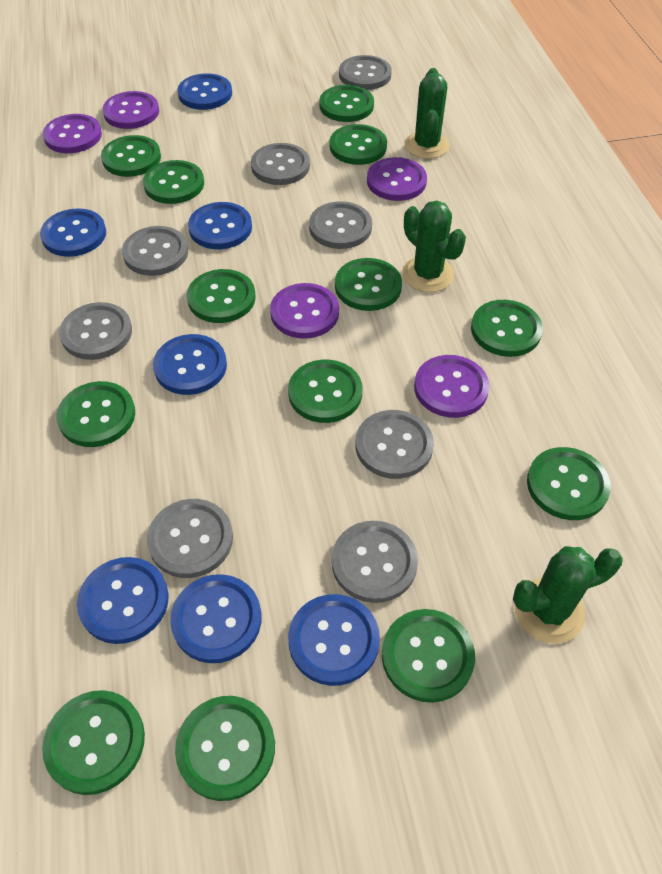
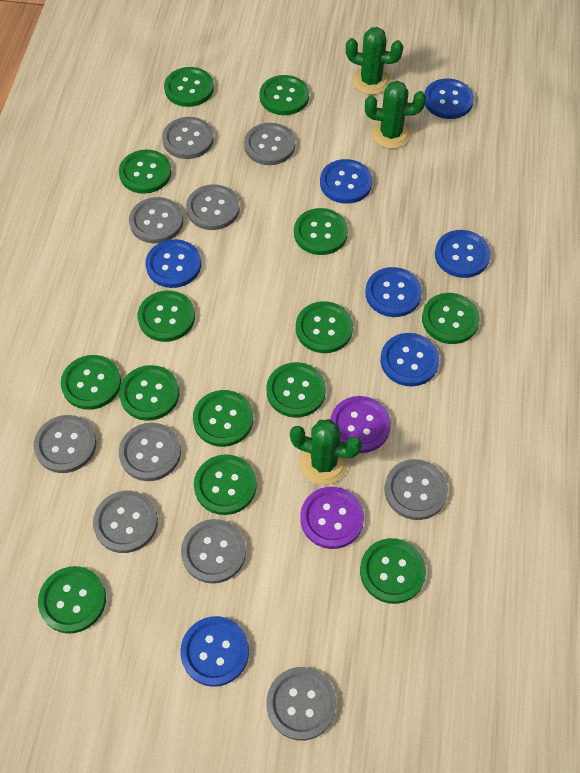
green button: [42,690,145,795] [57,381,135,447] [101,135,161,177] [143,160,204,204] [175,696,275,801] [187,269,256,323] [288,359,362,423] [319,85,374,122] [330,124,387,165] [335,258,402,311] [382,609,475,703] [471,300,543,357] [527,447,611,520] = 13 -> [38,566,106,634] [61,355,121,410] [119,150,172,194] [119,365,179,421] [137,291,195,342] [164,67,214,107] [193,390,253,447] [194,454,257,515] [260,75,309,115] [266,362,326,418] [294,208,348,255] [296,301,353,353] [360,538,426,604] [422,293,480,344] = 14
grey button: [59,302,132,360] [122,226,188,276] [147,499,233,578] [251,143,310,185] [309,201,372,249] [332,521,418,603] [339,55,392,90] [356,410,434,479] = 8 -> [34,415,96,473] [93,491,158,553] [119,422,181,481] [129,197,183,243] [162,117,214,159] [181,519,246,584] [186,184,240,230] [244,123,295,165] [267,667,336,740] [385,459,448,520] = 10
purple button: [43,114,102,153] [102,91,159,129] [270,283,339,339] [367,157,427,201] [414,355,489,418] = 5 -> [300,487,364,549] [331,396,391,453] = 2

